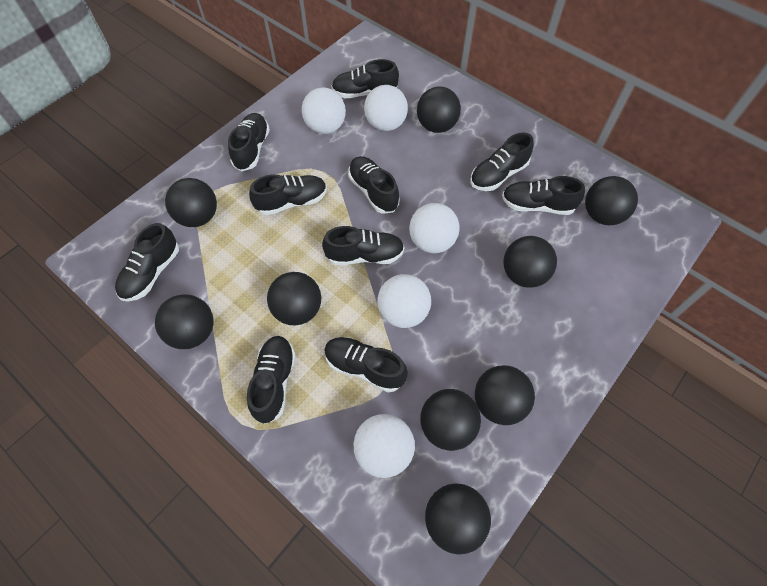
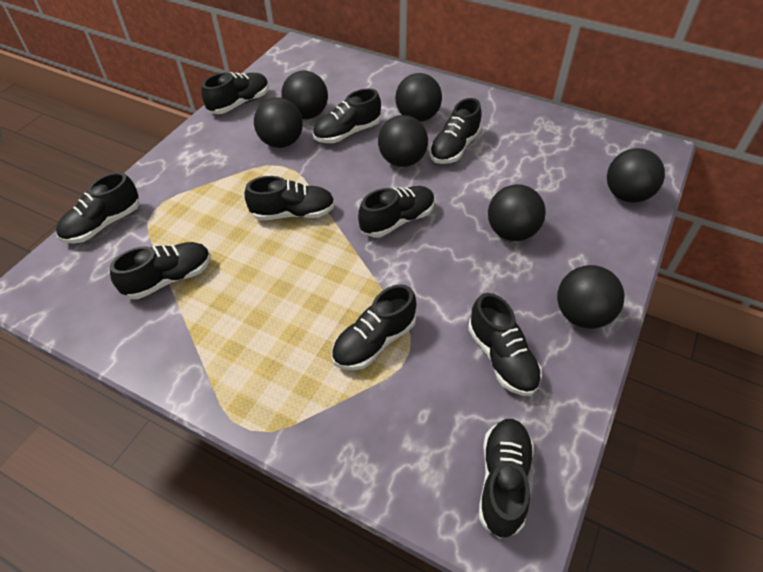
black ball: [155,294,214,349] [165,178,217,227] [267,272,321,326] [417,86,461,133] [420,389,481,451] [425,483,491,555] [475,365,535,425] [503,236,557,288] [585,176,638,225] = 9 -> [254,97,303,148] [281,71,328,119] [378,115,428,167] [395,73,442,122] [488,184,546,241] [557,265,625,329] [607,148,665,203] = 7
white ball: [302,87,346,134] [354,414,415,478] [364,85,408,131] [377,274,431,328] [409,203,460,253] = 5 -> none = 0

